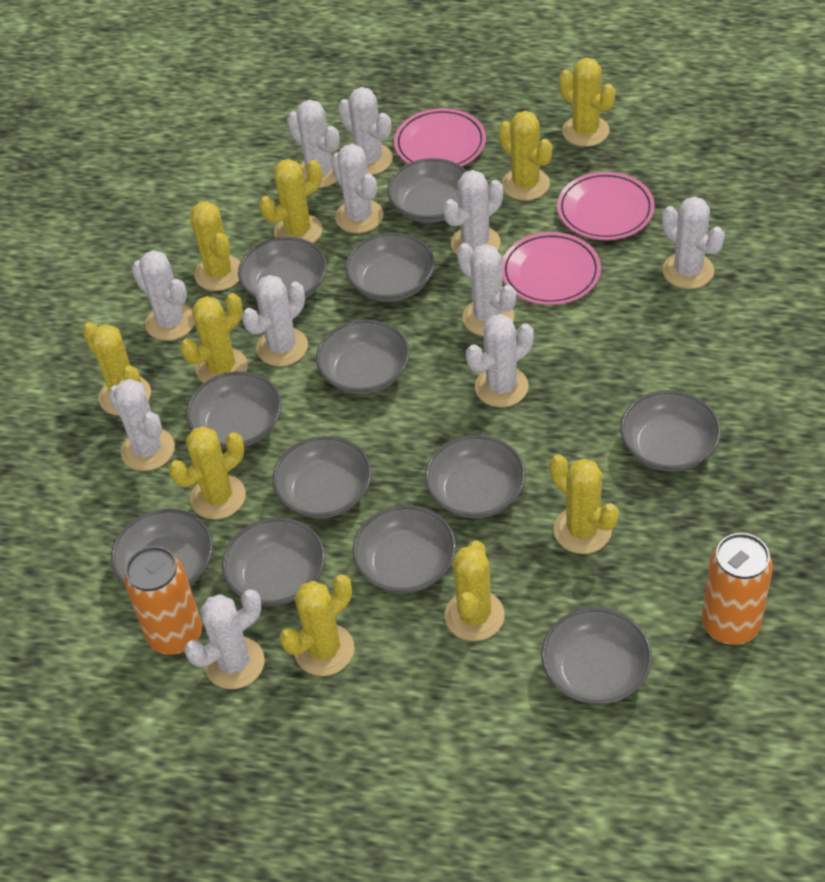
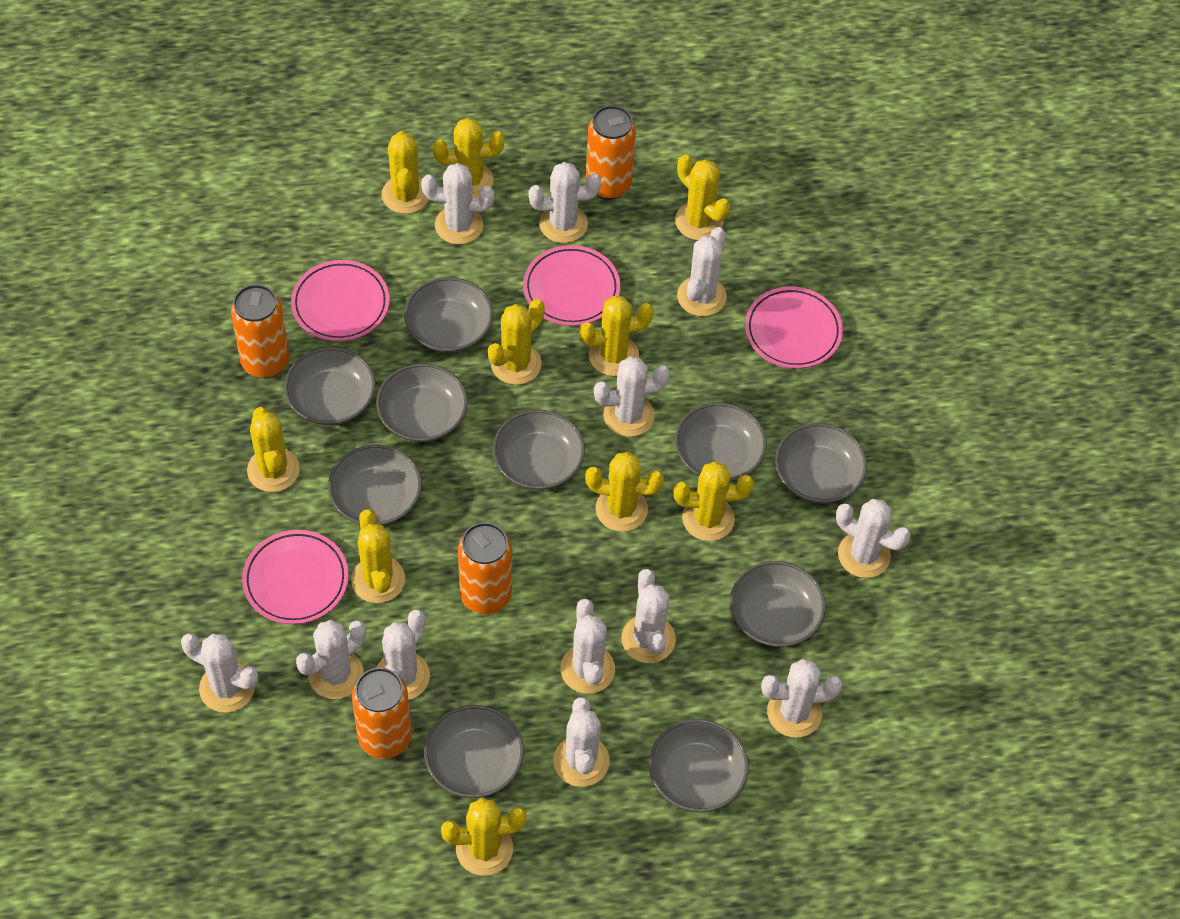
grey bowl: [111,509,213,586] [186,372,282,449] [222,517,325,606] [238,237,327,299] [272,436,372,518] [316,320,410,394] [345,233,435,302] [352,505,456,593] [387,158,467,223] [425,435,526,518] [541,608,652,705] [620,390,721,472] = 12 -> [284,347,376,425] [328,445,422,525] [376,363,468,442] [404,277,493,353] [424,705,524,798] [493,410,585,490] [649,719,749,812] [675,403,767,481] [730,561,826,647] [775,423,867,503] = 10
orange can: [124,546,202,655] [702,533,773,645] = 2 -> [231,284,289,378] [352,667,412,759] [458,522,512,615] [586,105,636,200] = 4
pink plate: [394,108,486,166] [502,232,601,305] [557,172,655,240] = 3 -> [242,530,349,624] [291,260,389,341] [523,245,620,326] [745,286,843,369] = 4
white cactus: [109,379,175,471] [132,250,195,341] [185,589,265,689] [242,275,308,366] [287,100,340,188] [331,144,384,233] [338,87,393,175] [443,170,503,255] [457,243,516,336] [466,314,534,407] [662,196,725,289] = 11 -> [181,633,258,713] [296,620,366,699] [377,610,430,700] [421,163,494,244] [529,162,601,243] [553,697,610,787] [560,599,615,694] [594,356,670,437] [621,569,676,663] [677,227,727,316] [761,659,842,738] [836,499,911,578] = 12

